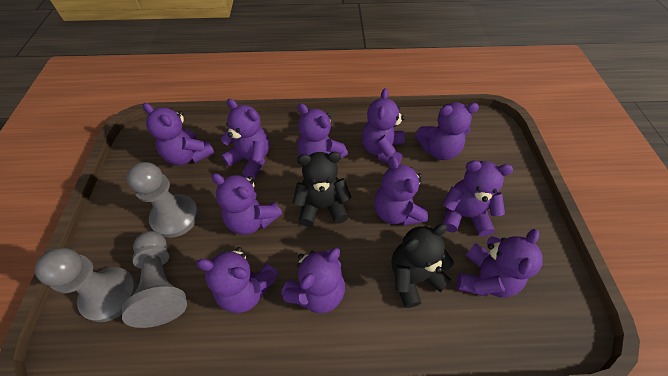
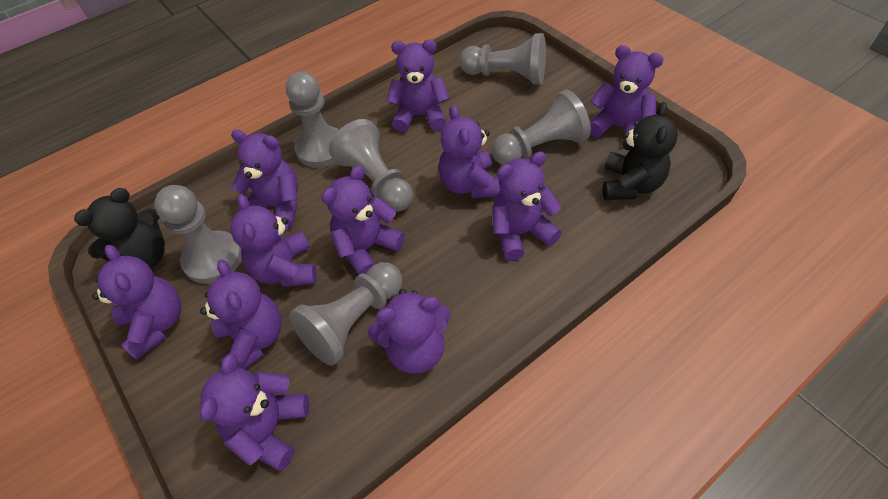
grey pawn: [35,248,137,322] [122,231,187,328] [126,162,199,238] = 3 -> [154,185,242,284] [286,72,339,168] [289,262,402,366] [329,119,413,212] [459,33,546,85] [492,90,591,165] = 6

